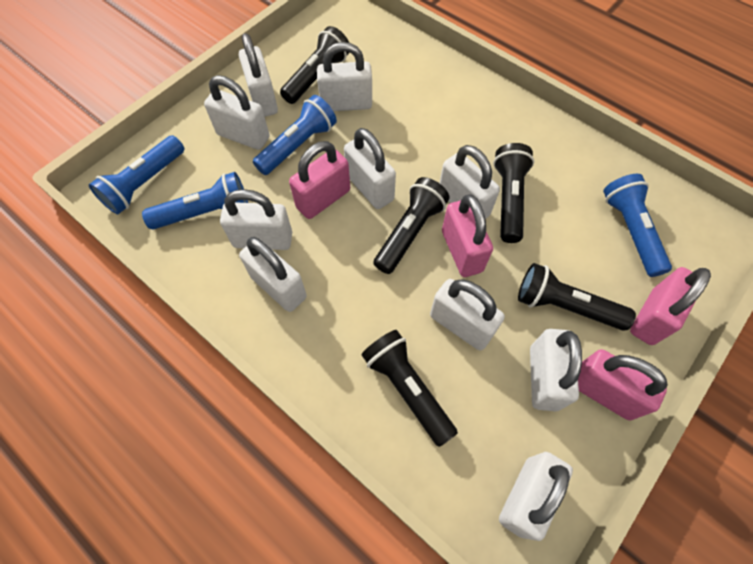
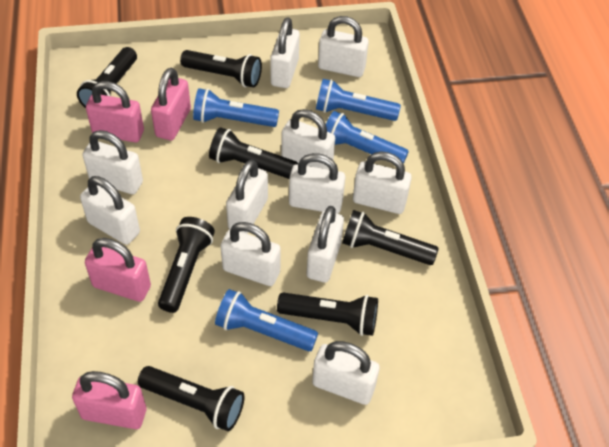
black flashlight: [280,26,349,104] [362,330,458,447] [373,177,450,274] [493,143,534,243] [518,263,636,331] = 5 -> [77,47,137,108] [138,366,245,431] [158,217,215,313] [180,50,262,88] [209,127,298,179] [277,293,378,336] [342,210,439,265] = 7
white padlock: [204,75,270,150] [220,189,292,250] [239,33,278,117] [239,237,307,312] [317,42,372,111] [344,128,396,209] [430,279,505,350] [440,145,500,219] [499,452,573,541] [530,329,582,411] = 10 -> [80,176,140,245] [82,130,143,194] [221,222,281,286] [226,159,268,234] [270,17,300,88] [281,109,335,170] [289,153,345,214] [307,206,344,282] [312,341,380,405] [318,16,369,77] [353,152,412,214] = 11

